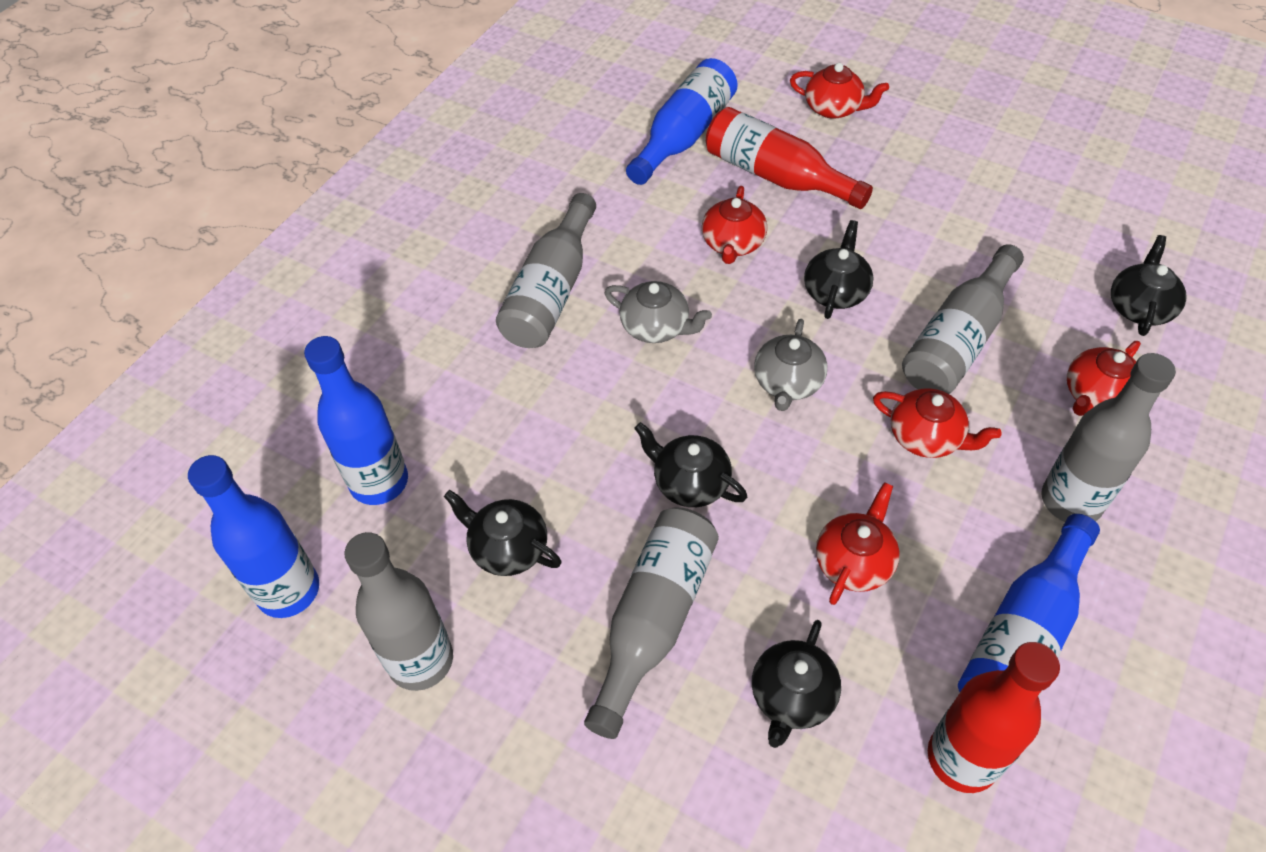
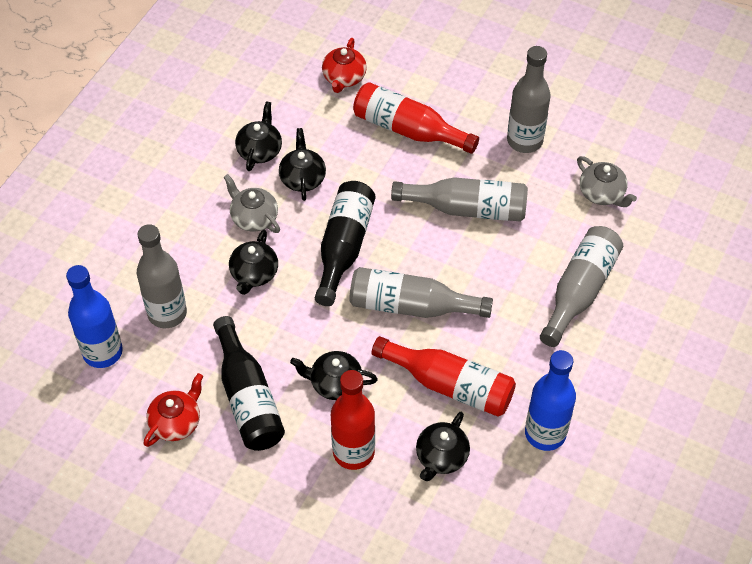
black bottle: none = 0 -> [213,316,285,451] [315,181,375,306] = 2
blue bottle: [188,455,319,618] [304,336,408,505] [626,58,738,185] [958,514,1100,697] = 4 -> [66,265,123,368] [525,350,576,451] = 2
red bottle: [706,107,873,209] [928,642,1060,793] = 2 -> [331,370,375,470] [353,82,479,154] [372,336,516,417] = 3
red teapot: [702,186,767,264] [790,63,889,119] [816,482,900,605] [873,388,1002,458] [1067,341,1141,416] = 5 -> [144,373,203,447] [322,38,367,93] = 2

